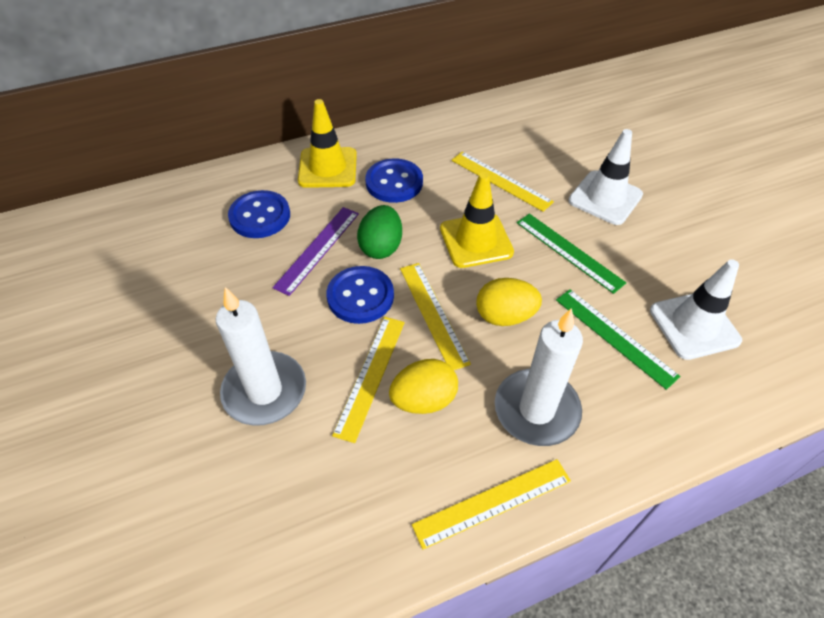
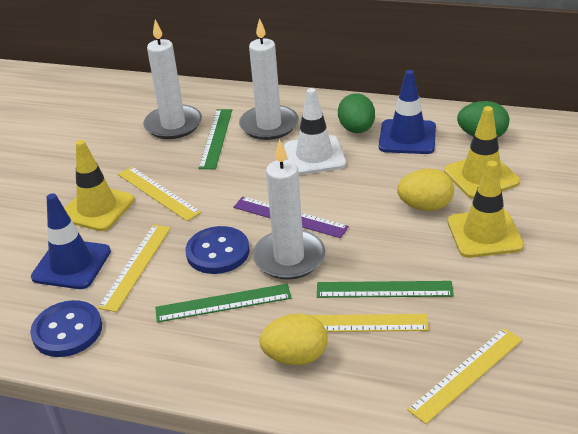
blue button: [228,190,290,238] [327,266,394,324] [365,158,423,203] = 3 -> [30,300,102,357] [186,226,250,274] = 2
blue traffic cone: none = 0 -> [31,193,111,289] [379,70,436,154] = 2
green egg: [357,205,402,259] = 1 -> [338,93,375,133] [457,101,509,138] = 2
green ruler: [517,213,626,294] [556,289,680,390] = 2 -> [155,284,291,323] [198,109,232,169] [317,281,454,298] = 3
white candle: [216,287,306,426] [495,308,583,446] = 2 -> [143,20,202,139] [239,18,299,140] [252,139,326,280] = 3
white traffic cone: [568,129,643,225] [650,259,742,360] = 2 -> [284,88,346,175] = 1
yellow traffic cone: [298,99,357,188] [440,172,514,268] = 2 -> [64,140,135,231] [444,106,520,199] [447,161,524,258] = 3

